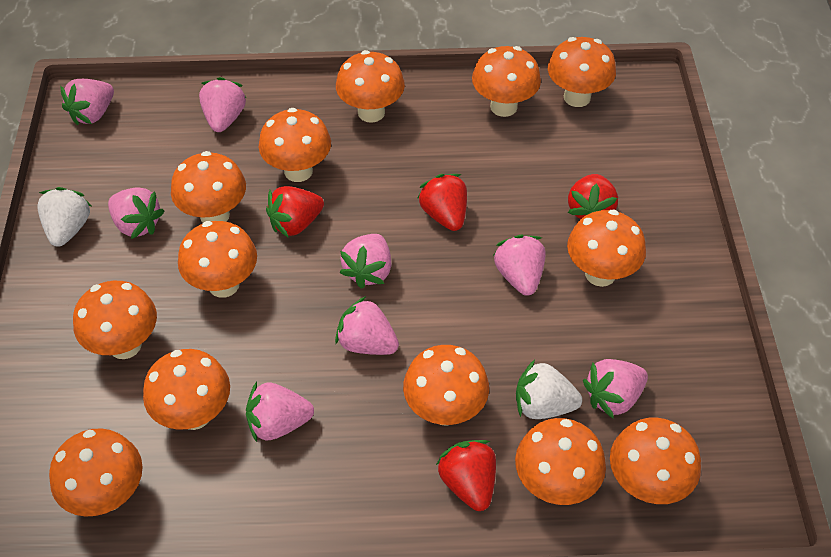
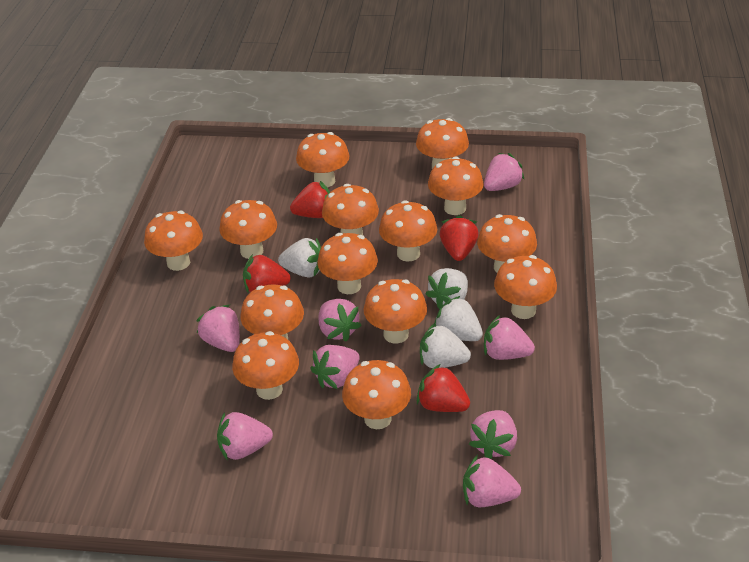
orange mushroom: [49,428,143,517] [73,281,157,359] [143,349,230,430] [171,151,246,223] [178,221,257,298] [259,108,331,182] [336,50,405,123] [403,345,489,426] [472,46,541,117] [515,418,606,505] [548,37,616,107] [567,210,646,287] [610,418,701,504] = 13 -> [144,211,203,271] [220,200,277,259] [232,331,299,400] [240,285,304,339] [296,132,350,187] [318,233,378,294] [322,184,379,235] [342,360,411,429] [364,279,427,343] [379,200,437,262] [416,118,469,169] [428,156,484,215] [477,214,537,273] [494,255,557,319] = 14
white strawberry: [37,187,91,247] [516,360,582,419] = 2 -> [278,238,322,278] [420,324,471,368] [426,268,468,310] [434,296,483,341] = 4

